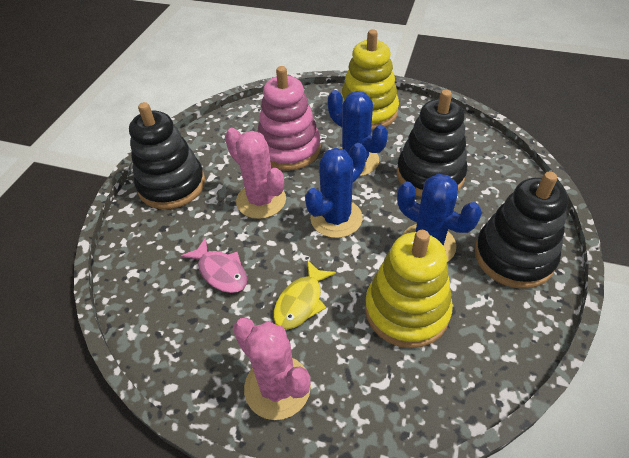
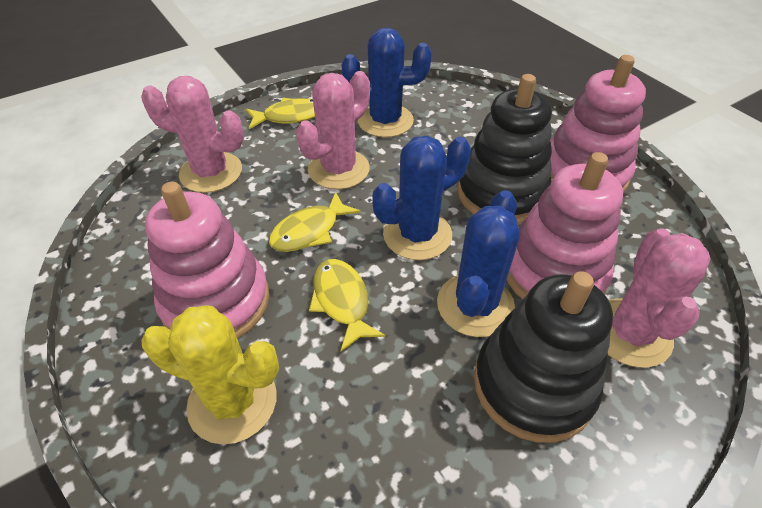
black stacking toy: [129,102,205,209] [397,90,467,197] [475,172,569,289] = 3 -> [457,74,552,224] [474,271,613,443] = 2
pink cactus: [225,128,286,219] [233,318,311,420] = 2 -> [141,76,244,193] [296,71,370,189] [608,228,711,368] = 3
pink fish: [181,237,247,293] = 1 -> none = 0
pink stacking toy: [258,66,321,171] = 1 -> [145,181,269,339] [507,152,623,299] [550,55,646,193] = 3
yellow cactus: none = 0 -> [141,305,279,444] = 1
yellow fish: [273,260,336,330] = 1 -> [246,98,315,129] [269,192,361,252] [309,259,385,351] = 3
yellow stacking toy: [341,29,399,130] [365,230,453,348] = 2 -> none = 0

